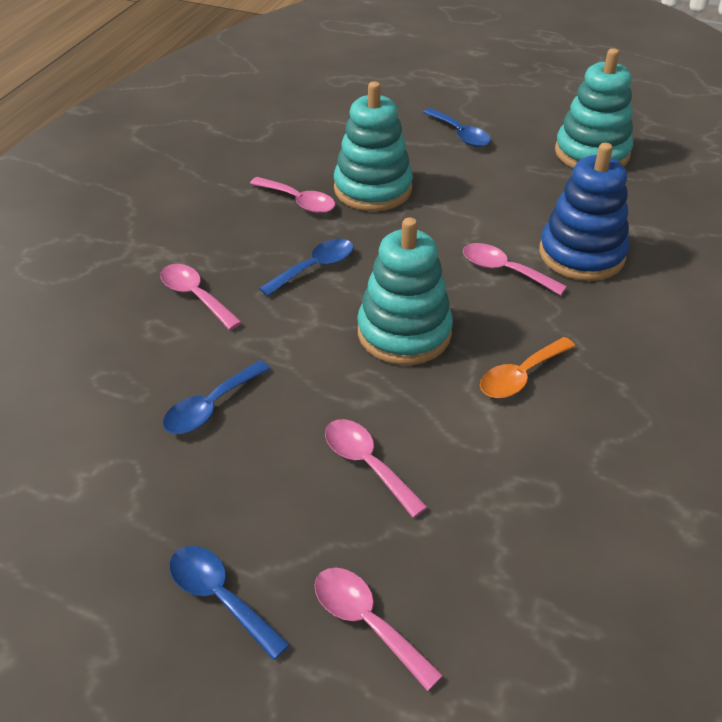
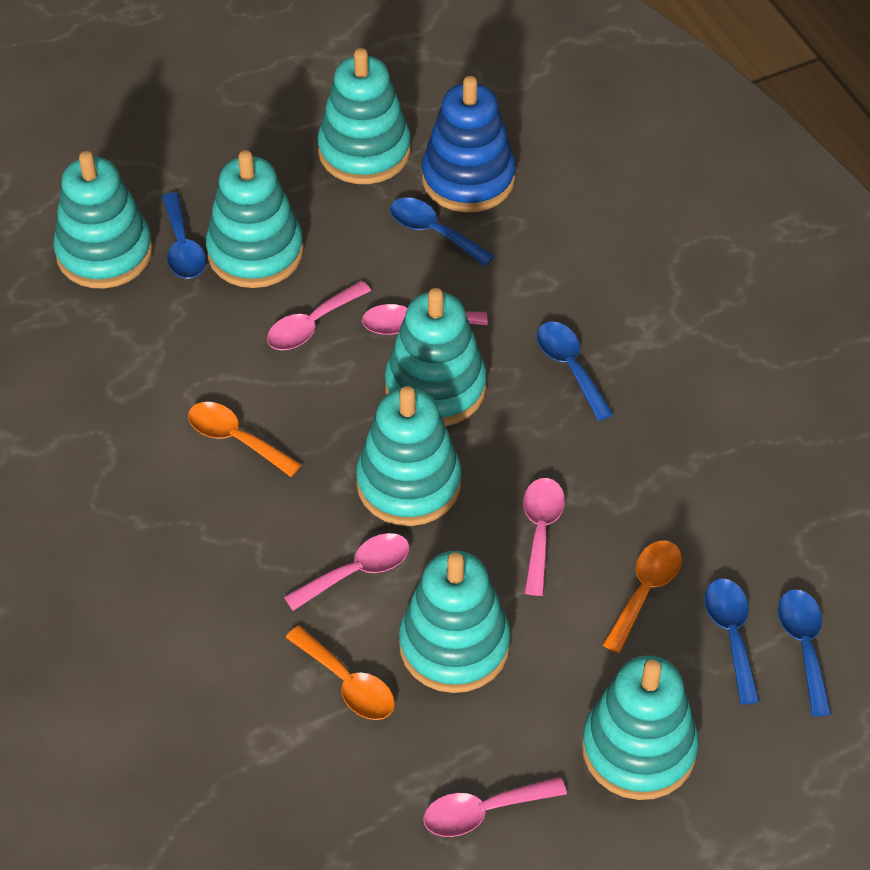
blue spoon: [163,360,270,434] [169,546,290,660] [259,239,354,296] [423,108,491,147] = 4 -> [162,192,206,279] [390,198,495,266] [537,322,613,421] [704,579,760,704] [778,589,832,716] = 5
orange spoon: [480,337,575,398] = 1 -> [188,402,302,477] [285,626,395,720] [602,540,682,653] = 3
turquoise stacking toy: [334,82,413,211] [357,217,453,365] [555,48,633,168] = 3 -> [53,151,153,288] [206,150,304,288] [317,48,411,184] [356,386,461,526] [385,288,487,426] [399,551,511,693] [582,655,699,800] = 7

